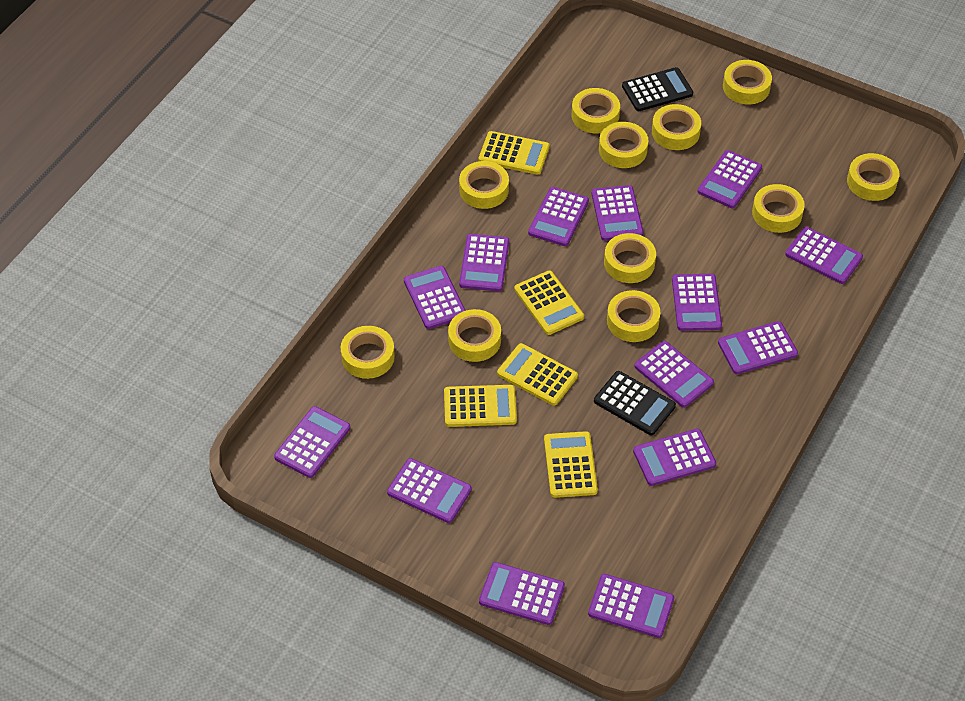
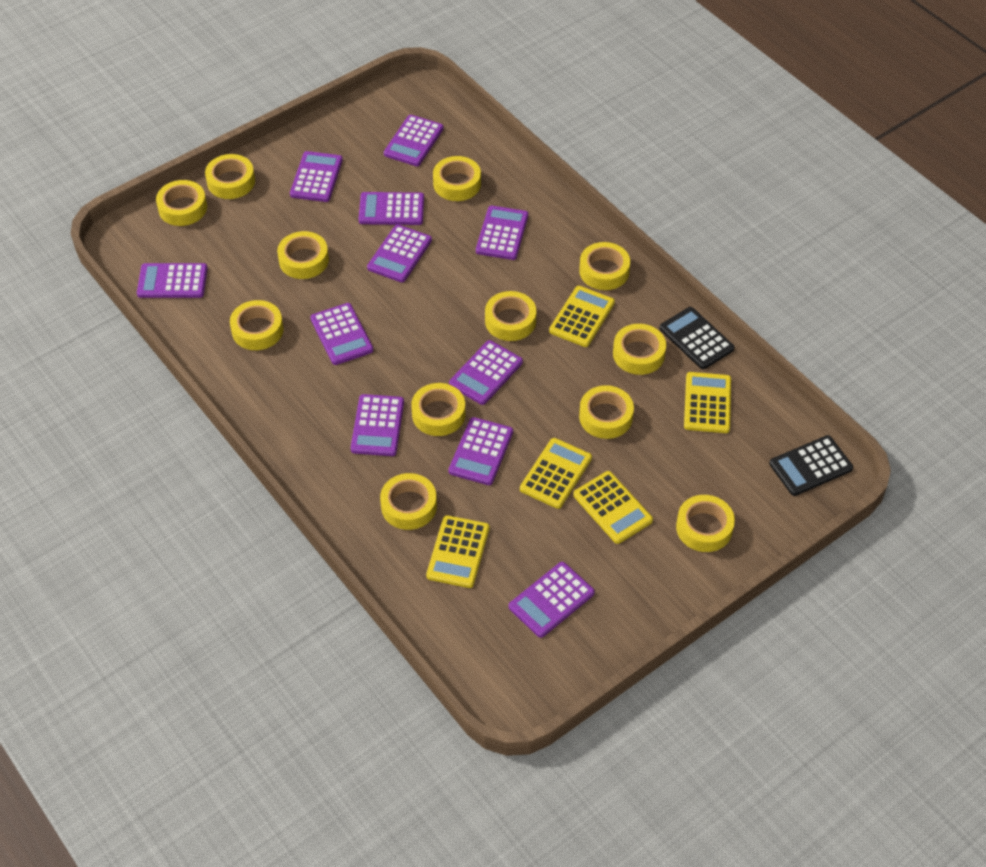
purple calculator: [274,406,350,478] [387,458,472,523] [404,266,466,329] [459,234,509,292] [479,562,565,625] [528,187,589,246] [588,574,674,638] [592,185,643,241] [633,429,716,486] [635,341,714,408] [672,274,722,331] [698,150,762,208] [718,321,798,374] [785,227,863,284] = 14 -> [137,263,208,298] [290,151,343,202] [310,303,373,365] [351,394,404,456] [359,192,424,225] [367,225,432,282] [384,115,444,166] [449,340,523,405] [449,417,513,485] [476,206,528,260] [509,562,595,638] = 11
yellow tape: [340,326,395,379] [448,309,501,362] [459,161,509,209] [572,88,620,133] [599,122,648,168] [604,233,656,283] [607,290,660,342] [652,104,701,150] [723,60,772,105] [752,184,805,233] [847,153,900,201] = 11 -> [156,180,207,226] [205,154,255,199] [230,300,283,350] [277,231,329,279] [380,473,437,530] [411,383,465,436] [433,156,481,201] [485,291,537,341] [579,242,630,290] [579,385,634,439] [613,324,666,375] [676,495,735,552] = 12

